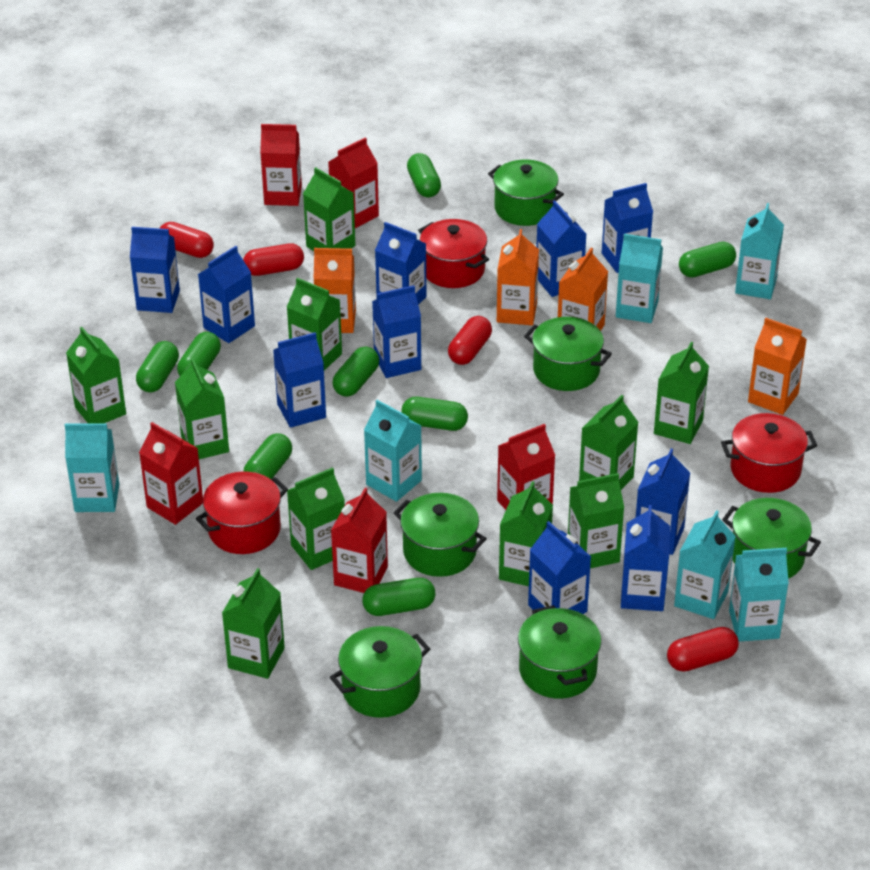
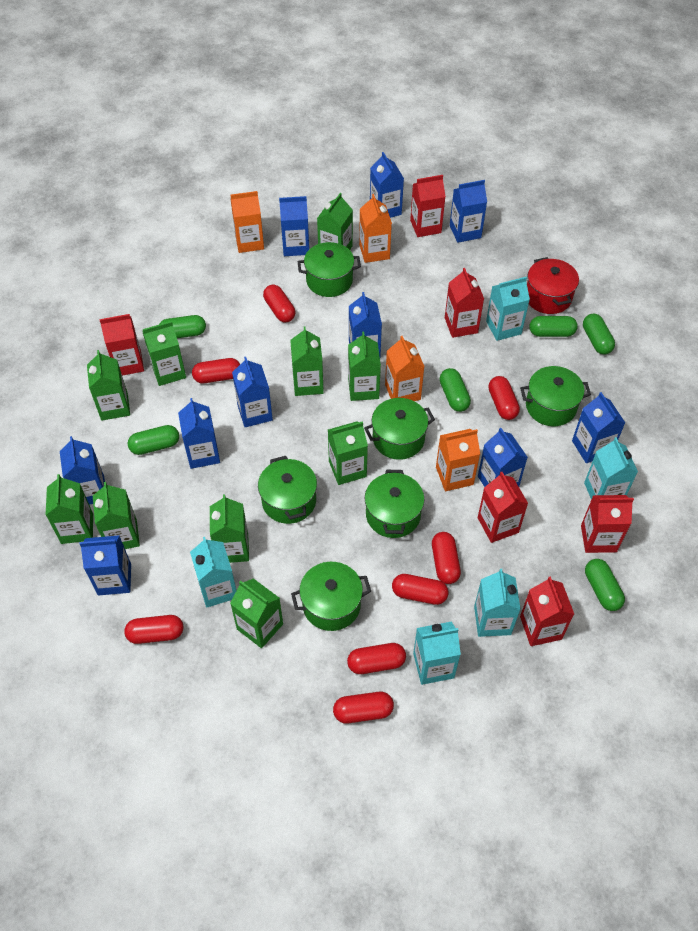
green capsule: [136,341,179,392] [177,332,221,376] [243,433,292,479] [332,347,379,397] [362,578,436,616] [401,397,468,431] [407,153,441,197] [679,242,736,278] = 8 -> [128,425,179,455] [160,315,206,338] [440,368,471,412] [529,316,578,337] [583,314,615,354] [585,559,625,611] = 6
red capsule: [160,222,214,258] [243,243,304,276] [448,316,492,365] [667,627,739,672] = 4 -> [124,615,183,644] [192,358,240,383] [263,285,295,322] [333,692,394,723] [347,643,406,674] [392,574,448,605] [432,532,461,584] [488,376,520,420] = 8
red carton: [139,422,203,525] [260,124,302,206] [328,137,379,228] [331,488,388,593] [497,424,555,510] = 5 -> [99,314,144,376] [410,175,446,237] [445,268,484,338] [478,472,528,543] [520,576,574,646] [581,495,634,553] = 6
red pot: [196,472,288,554] [418,219,489,288] [721,413,817,493] = 3 -> [527,257,579,314] = 1
turquoise carton: [65,423,119,512] [364,400,422,502] [616,234,663,323] [674,510,736,619] [729,548,789,642] [735,203,784,299] = 6 -> [190,537,236,607] [413,622,461,685] [474,569,521,637] [486,277,530,341] [584,437,638,499] = 5

